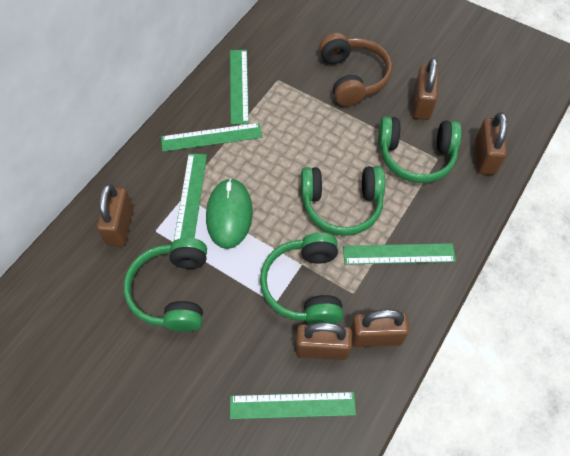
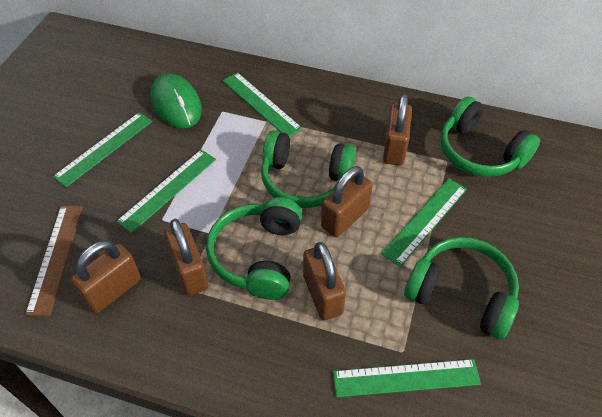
brown headphones: [319,33,392,106] = 1 -> none = 0
brown ruler: none = 0 -> [25,206,83,316] = 1

